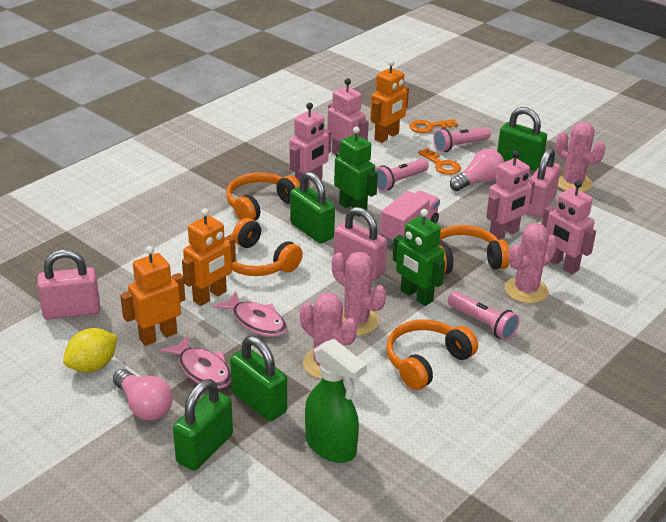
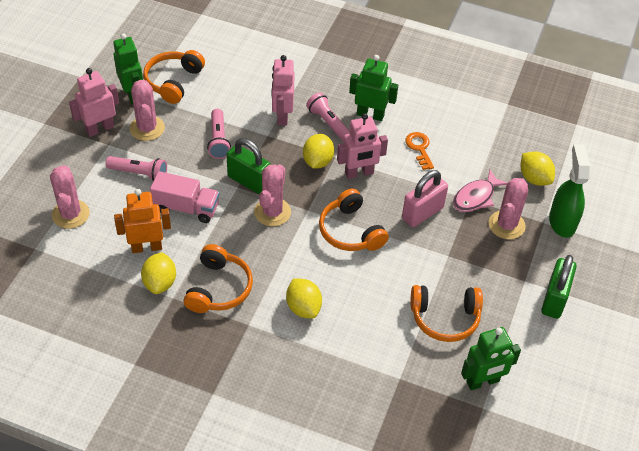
green padlock: [173,379,233,471] [230,336,287,421] [290,171,335,243] [497,107,547,171] = 4 -> [226,138,271,194] [541,255,577,319] = 2
green robot: [334,127,378,217] [393,209,445,306] = 2 -> [113,33,143,104] [349,55,398,121] [461,327,521,390] = 3
orange key: [409,119,458,133] [418,148,461,175] = 2 -> [405,132,434,170] = 1
orange robot: [120,246,185,346] [182,208,236,306] [370,60,409,143] = 3 -> [114,189,171,253] = 1
pink fish: [160,335,231,389] [213,291,287,337] = 2 -> [453,169,508,212] = 1
pink light bulb: [113,369,173,421] [450,149,504,191] = 2 -> none = 0
pink padlock: [37,249,100,320] [334,207,387,280] [527,147,561,217] = 3 -> [402,170,448,227] = 1
pink robot: [290,103,331,187] [327,78,369,155] [486,150,535,240] [542,180,596,274] = 4 -> [69,68,119,137] [272,55,295,125] [337,113,388,179] = 3
yellow lemon: [63,328,118,372] = 1 -> [141,252,176,294] [286,278,322,319] [303,134,334,169] [521,152,555,186] = 4

